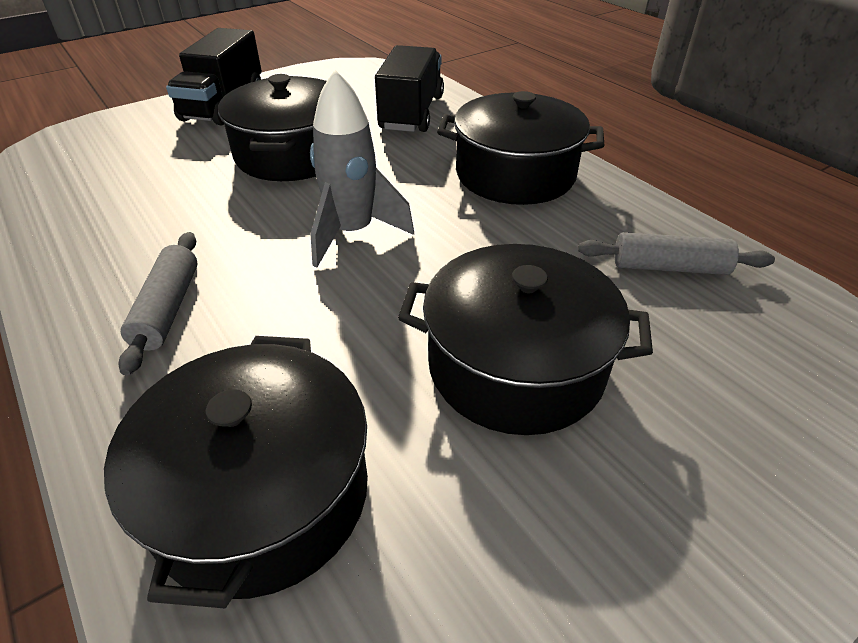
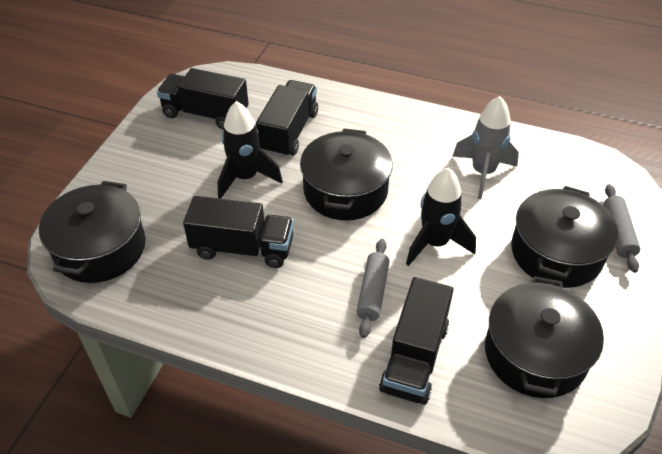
black rocket: none = 0 -> [218,101,283,199] [406,167,476,266] = 2
black truck: [166,28,262,125] [375,45,444,132] = 2 -> [157,68,249,130] [183,196,294,268] [256,80,318,158] [379,277,454,405] = 4

